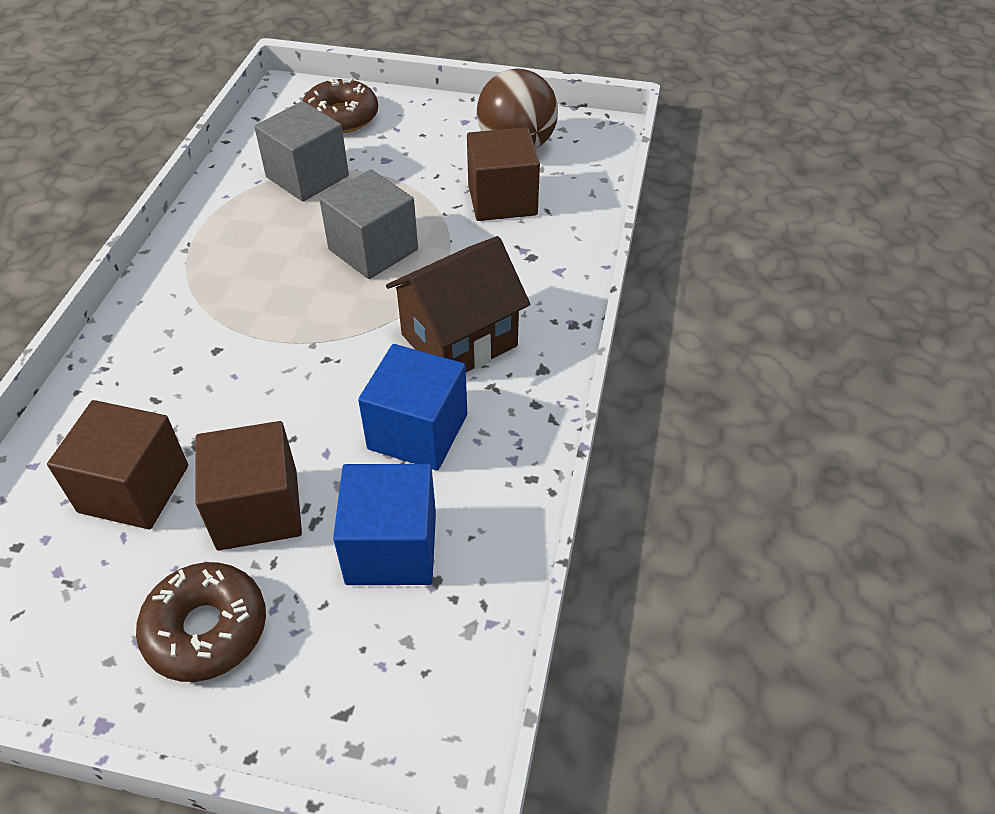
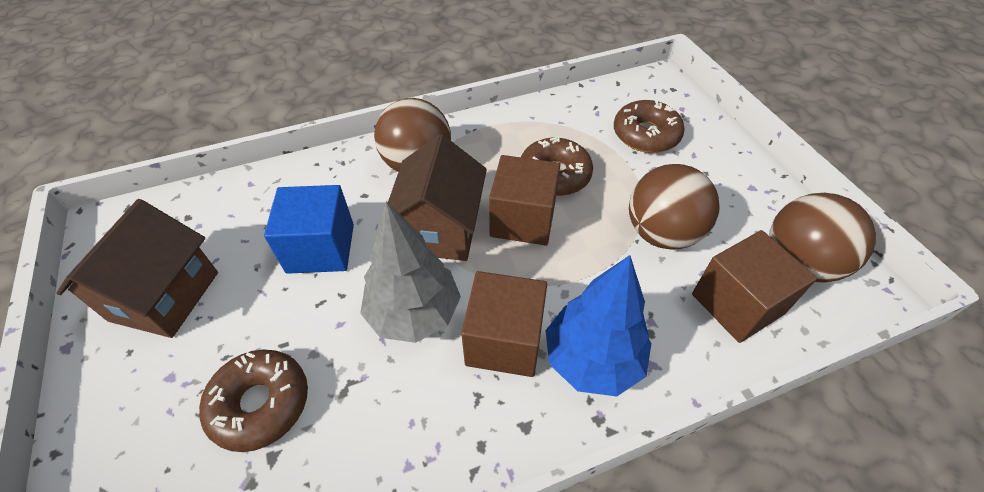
blue cube: [333,464,436,585] [358,344,467,471] = 2 -> [264,185,354,274] = 1
blue tree: none = 0 -> [545,255,651,396] = 1
brown ball: [477,68,558,149] = 1 -> [374,98,451,172] [629,164,720,250] [769,193,876,282] = 3
brown donut: [136,562,266,682] [303,78,378,133] = 2 -> [199,349,308,452] [521,136,593,196] [614,100,685,153] = 3
brown house: [386,236,530,372] = 1 -> [56,199,218,338] [388,134,487,261] = 2
grey cube: [254,101,349,201] [319,169,418,279] = 2 -> none = 0
grey tree: none = 0 -> [360,201,461,343] = 1

